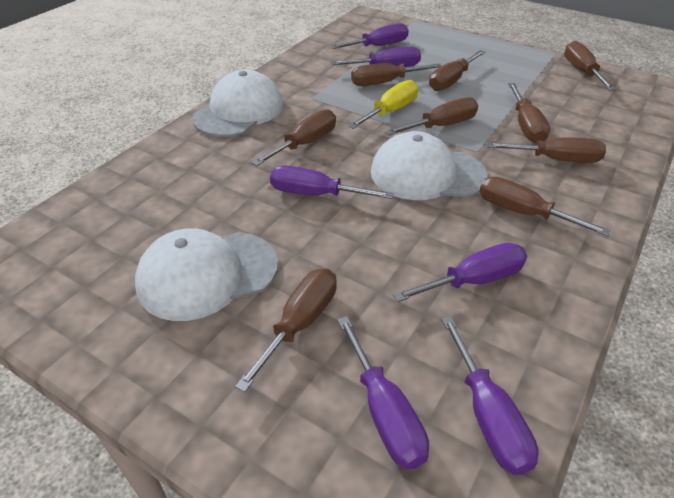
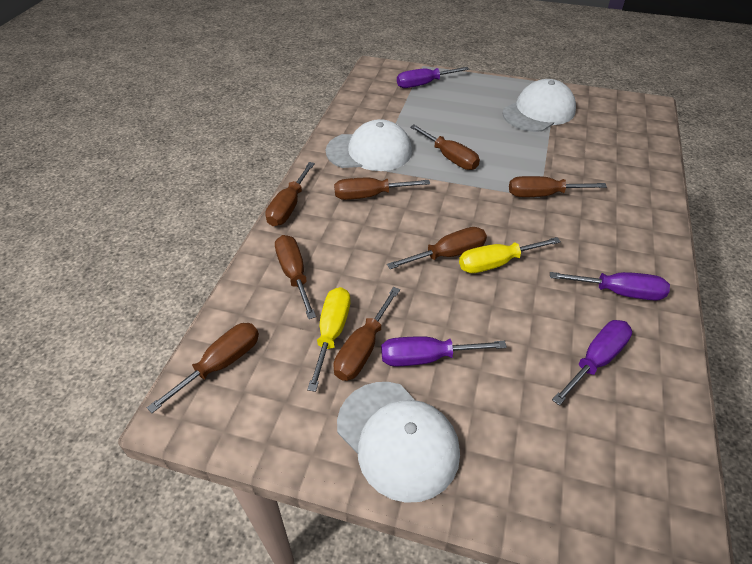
brown screwdriver: [235,269,337,392] [251,109,336,166] [351,63,442,86] [385,97,478,135] [429,50,485,91] [479,177,612,237] [486,137,606,163] [508,83,550,143] [564,41,616,90] = 9 -> [147,323,259,413] [265,162,315,226] [275,235,316,319] [333,287,400,381] [334,178,430,200] [387,227,487,269] [410,125,480,170] [509,176,607,197] = 8
purple screwdriver: [270,165,394,199] [330,23,409,49] [330,47,421,67] [337,316,429,469] [393,243,527,302] [441,316,539,475] = 6 -> [381,336,507,366] [397,67,469,88] [550,272,670,301] [552,320,632,406] = 4
yellow screwdriver: [348,80,418,129] = 1 -> [307,287,350,392] [459,237,561,273] = 2

